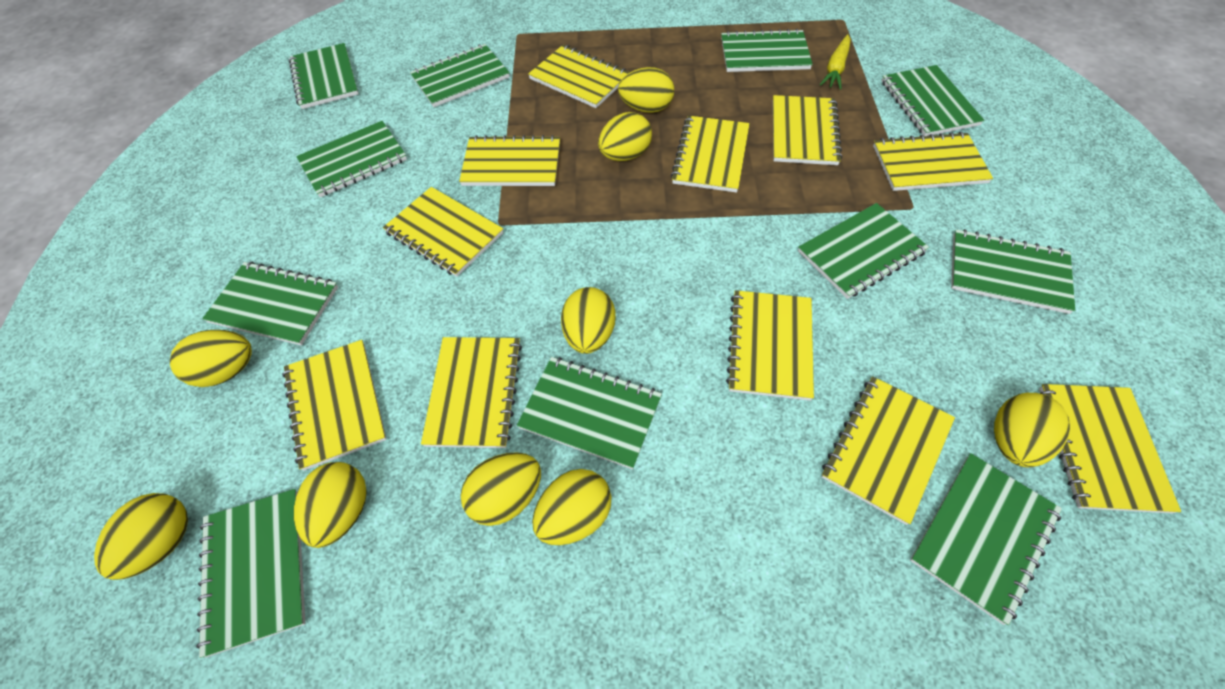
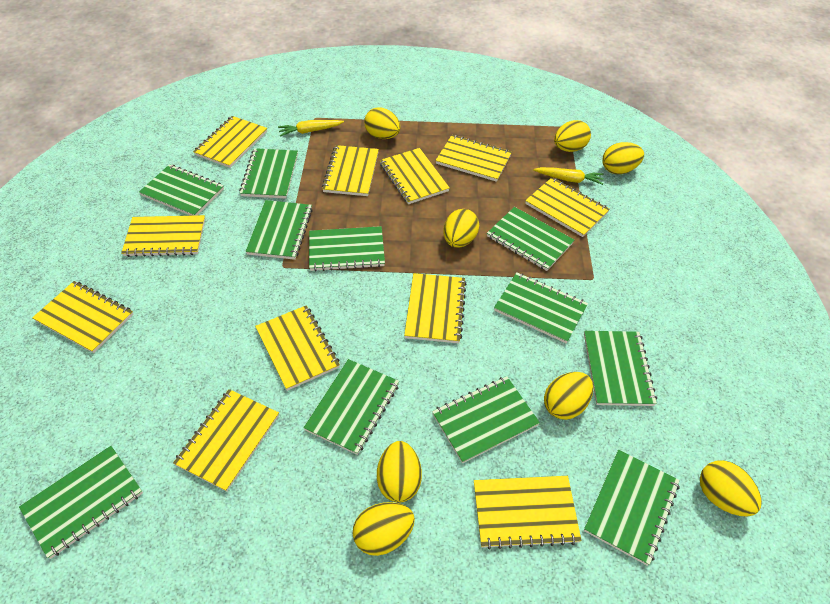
yellow carrot: [820,34,851,90] = 1 -> [278,120,344,137] [533,167,604,185] = 2
yellow egg: [94,493,188,580] [170,330,252,387] [294,462,367,548] [461,452,541,526] [532,469,611,545] [561,287,616,354] [598,112,652,161] [618,67,674,113] [994,393,1070,467] = 9 -> [353,502,415,556] [364,107,400,139] [377,441,422,503] [443,209,479,248] [544,372,593,420] [554,120,591,152] [602,142,644,174] [700,460,762,517] = 8

